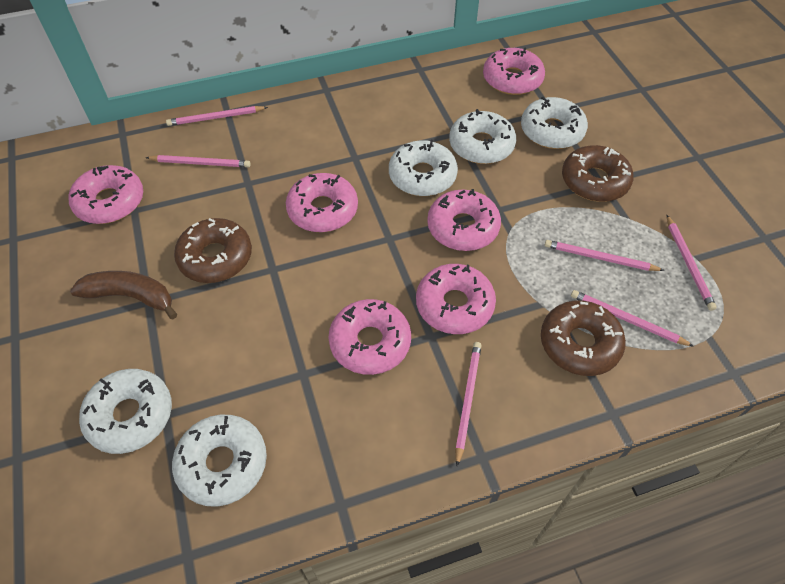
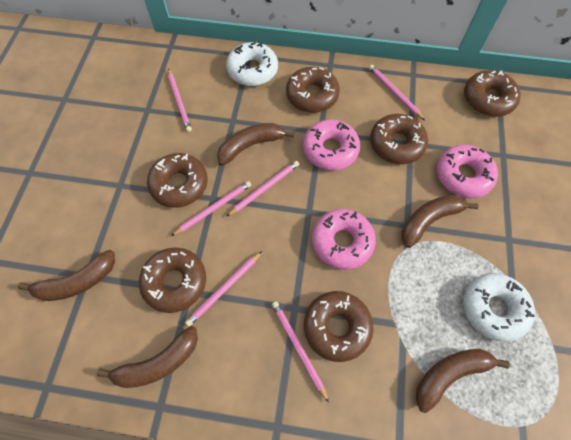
brown banana: [70,271,177,320] = 1 -> [17,250,115,301] [97,326,198,388] [217,123,294,165] [401,195,479,248] [416,349,510,413] = 5
brown donut: [174,218,252,283] [541,300,626,376] [562,145,633,202] = 3 -> [139,248,206,313] [147,153,208,208] [286,67,340,113] [304,291,374,362] [370,114,428,164] [464,70,521,117] = 6
pink donut: [68,165,143,224] [286,173,358,232] [329,299,411,375] [416,264,496,334] [427,189,501,251] [483,47,545,95] = 6 -> [303,119,360,171] [312,209,376,270] [437,145,498,198] = 3
white donut: [79,369,172,454] [172,415,267,507] [389,140,458,196] [449,109,516,164] [521,97,588,149] = 5 -> [226,42,278,86] [463,273,535,342] = 2

